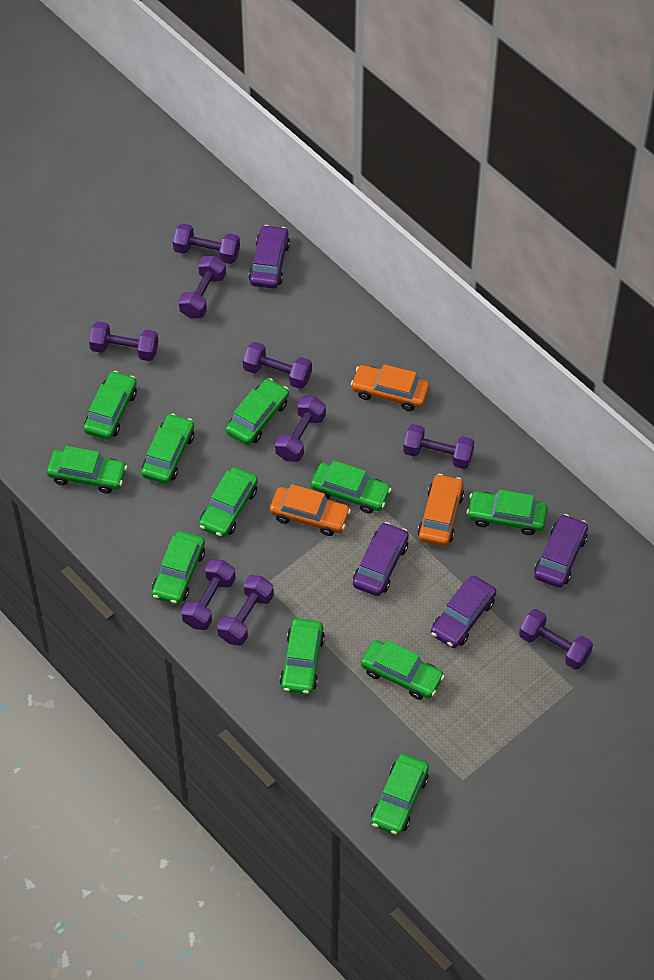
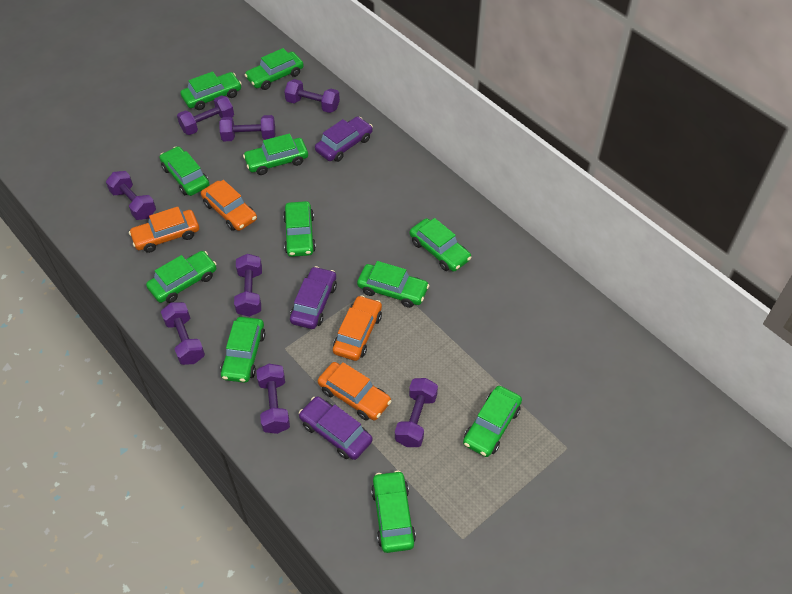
orange car: [270,484,351,536] [351,364,429,411] [418,474,464,546] = 3 -> [129,207,199,253] [201,180,257,231] [318,362,391,421] [333,295,382,361] = 4
purple car: [249,225,290,289] [353,522,409,596] [431,576,497,648] [534,514,588,588] = 4 -> [290,266,337,329] [299,396,373,460] [315,117,373,162] = 3
purple dumbbell: [89,321,158,361] [173,223,240,264] [178,255,226,319] [181,559,236,630] [217,575,274,646] [243,342,312,389] [275,396,326,462] [403,424,474,469] [519,609,593,670] = 9 -> [106,171,156,220] [161,302,205,365] [177,95,234,135] [219,115,275,141] [234,254,262,317] [256,364,290,434] [284,79,340,113] [395,378,438,447] = 8

